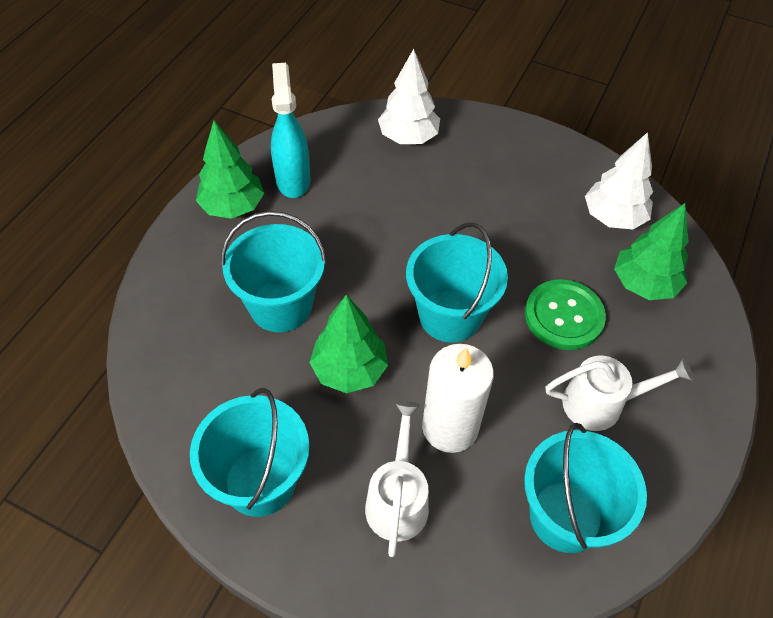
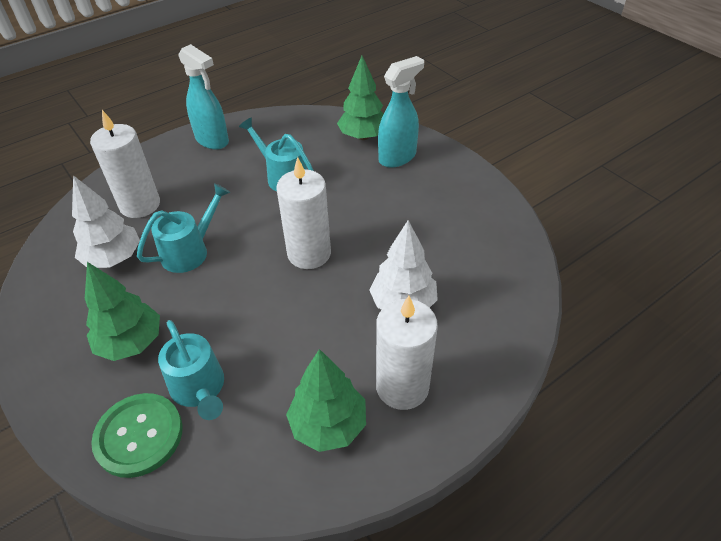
turquoise bucket: [190,388,310,517] [221,211,327,332] [406,222,508,343] [524,423,647,553] = 4 -> none = 0
turquoise spray bottle: [271,63,310,198] = 1 -> [178,44,229,150] [378,56,424,168] = 2
turquoise watering can: none = 0 -> [137,183,230,273] [158,320,224,420] [239,117,314,192] = 3
white candle: [422,344,494,453] = 1 -> [90,110,160,218] [276,157,331,269] [376,296,438,410] = 3
white watering can: [365,401,429,557] [545,355,694,431] = 2 -> none = 0

